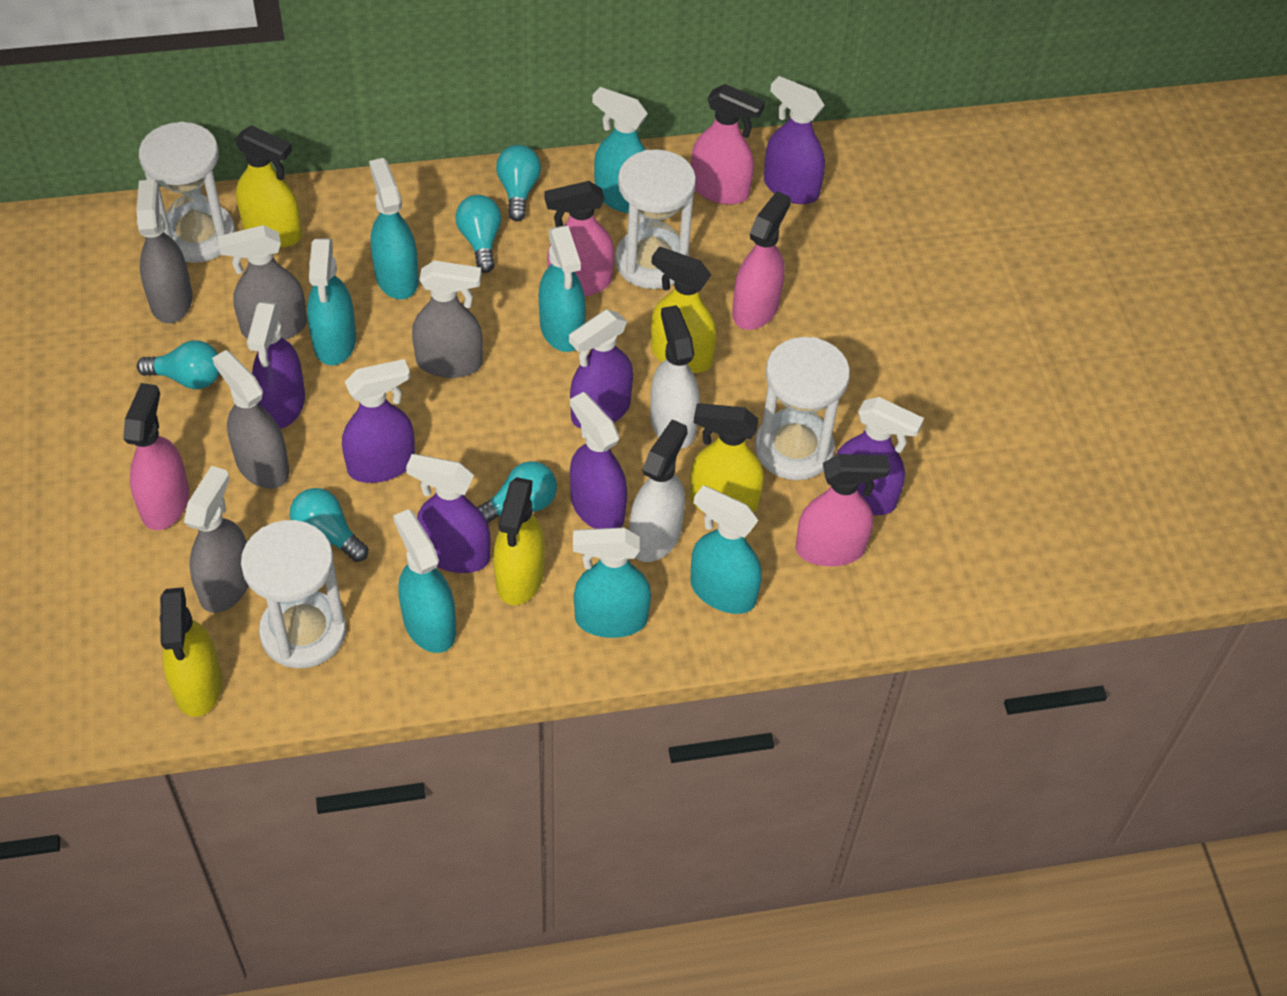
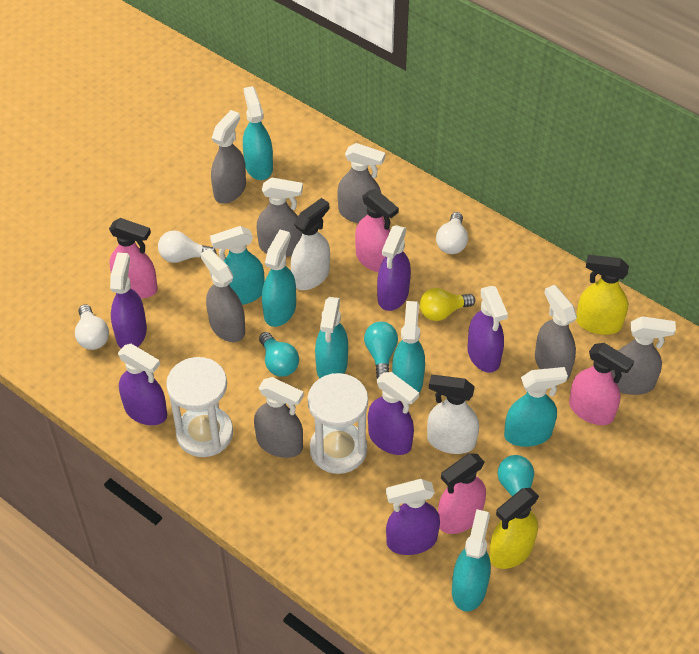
grey spray bottle: [136,180,192,323] [184,466,249,613] [212,350,289,489] [217,225,307,340] [412,261,483,378] = 5 -> [200,249,245,342] [211,110,246,204] [254,377,304,458] [257,178,303,257] [337,143,385,223] [535,285,577,379] [611,316,676,395] = 7
pink spray bottle: [123,383,189,530] [545,181,614,297] [691,84,765,205] [732,191,791,330] [796,454,890,566] = 5 -> [109,218,158,298] [355,189,399,272] [438,454,486,534] [569,343,634,425] = 4
purple spray bottle: [247,301,305,429] [342,359,415,483] [406,454,491,573] [569,310,633,428] [570,392,627,529] [764,76,825,204] [830,397,924,515] = 7 -> [110,252,147,349] [118,344,167,425] [368,372,419,455] [377,225,411,311] [386,479,440,555] [467,286,508,373] = 6
turquoise light bulb: [137,340,219,389] [290,488,368,562] [455,195,501,273] [478,461,557,523] [496,145,541,221] = 5 -> [259,332,299,377] [364,322,398,379] [498,455,534,511] = 3
white hourglass: [139,122,235,263] [241,520,346,668] [615,149,696,289] [755,337,850,480] = 4 -> [166,357,233,457] [308,373,368,474] = 2
white light bulb: none = 0 -> [75,304,109,350] [158,230,217,263] [436,212,468,254] = 3
yellow light bulb: none = 0 -> [420,288,475,321] = 1
yellow spray bottle: [160,587,222,717] [235,125,302,247] [493,477,545,605] [651,247,716,373] [690,403,764,513] = 5 -> [489,488,539,569] [576,255,629,335] = 2

